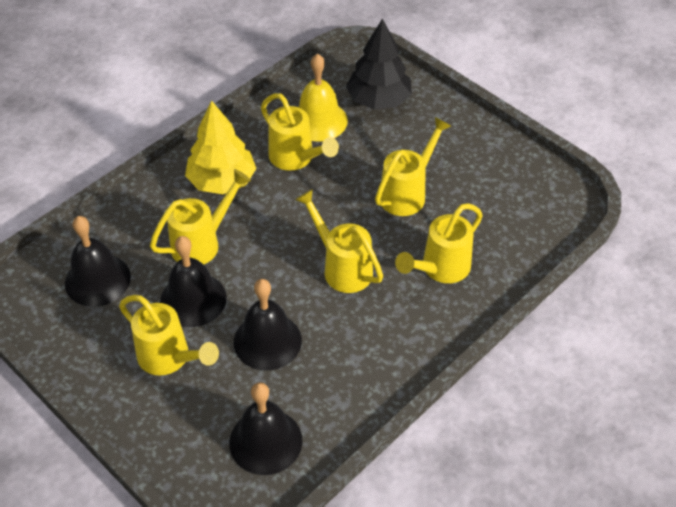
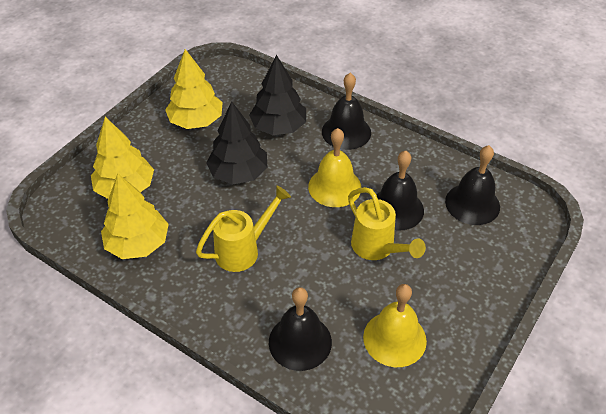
black tree: [346,19,412,110] = 1 -> [206,101,268,184] [249,55,306,135] = 2
yellow bell: [299,54,348,142] = 1 -> [308,128,361,207] [363,284,427,367] = 2
yellow tree: [185,101,256,194] = 1 -> [91,117,154,199] [101,174,169,259] [165,49,223,129] = 3
yellow watering can: [119,295,219,376] [150,169,251,265] [261,93,339,171] [295,189,383,293] [375,117,451,216] [395,203,483,283] = 6 -> [196,186,291,272] [348,187,426,260] = 2

